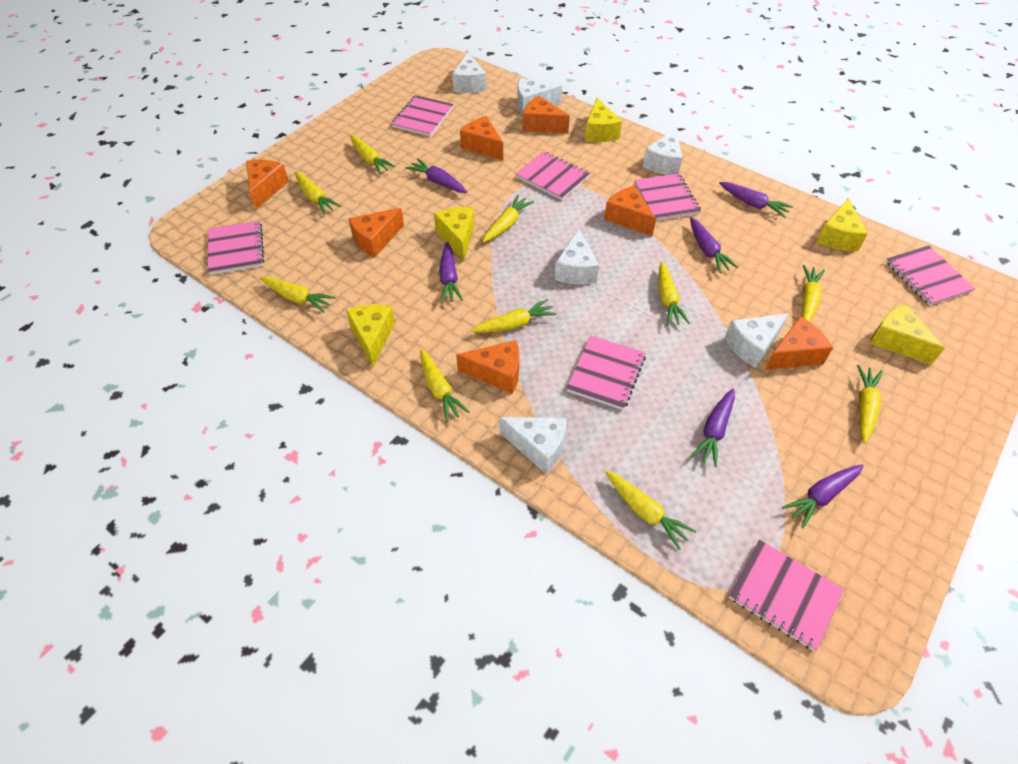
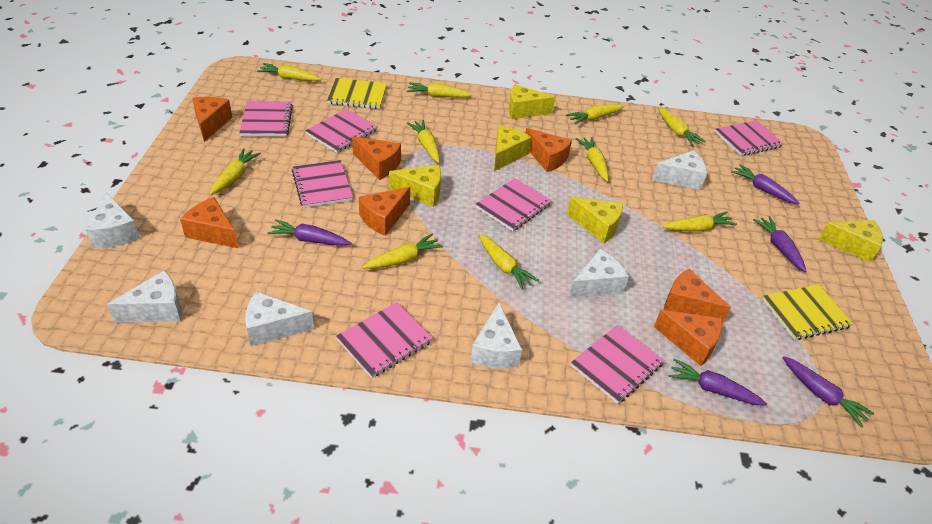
purple carrot: [405,158,467,193] [439,242,463,303] [690,218,739,273] [691,388,735,467] [719,182,793,218] [782,464,864,528] = 6 -> [268,219,351,246] [669,358,767,406] [731,164,800,205] [753,216,806,272] [783,356,874,427] = 5
yellow notebook: none = 0 -> [327,78,387,109] [762,284,853,340] = 2

